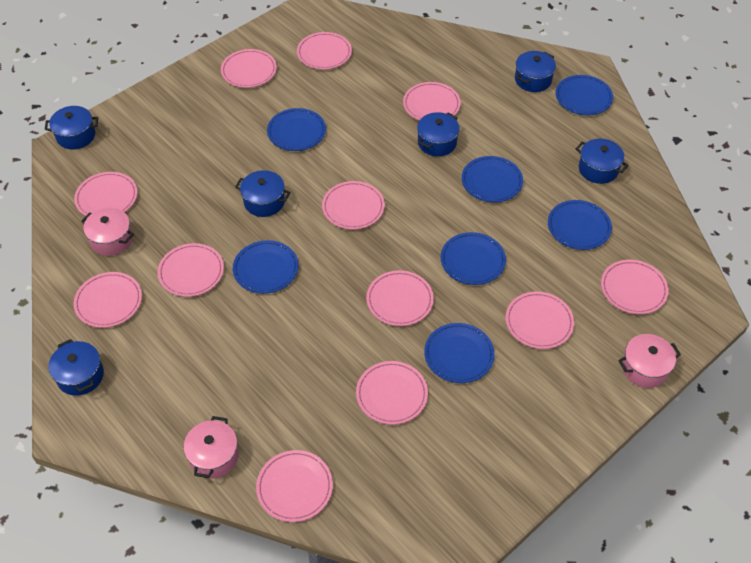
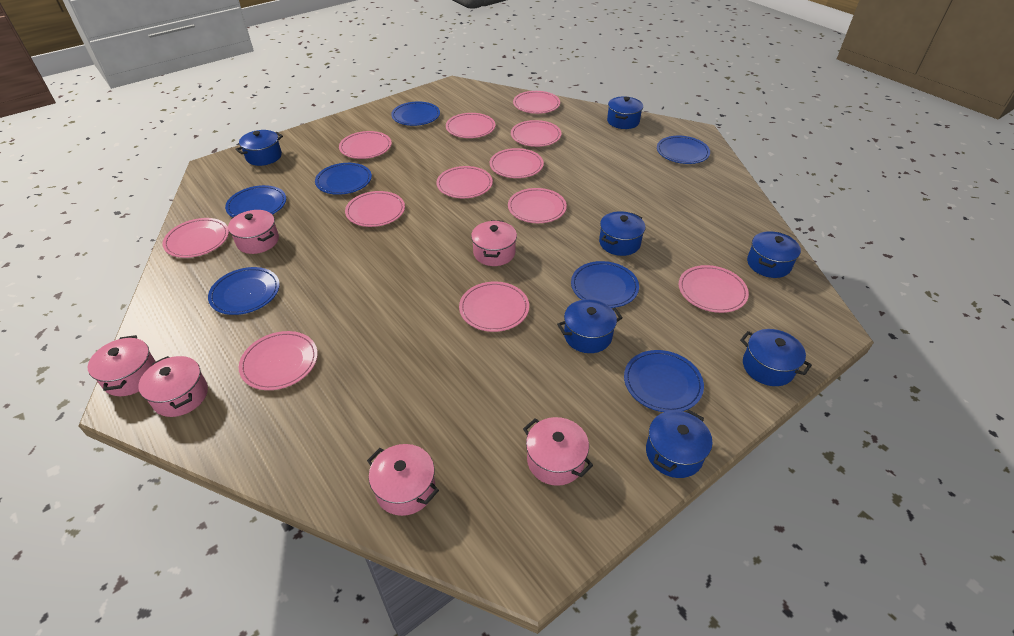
blue pot: [45,106,98,149] [48,339,104,396] [235,170,290,217] [417,112,460,156] [515,51,556,92] [576,139,629,184] = 6 -> [235,130,283,166] [557,299,622,353] [599,211,646,256] [607,97,643,129] [646,410,712,478] [740,329,812,386] [747,231,801,278] = 7
pink pot: [81,208,134,256] [184,416,239,478] [618,334,681,388] = 3 -> [88,335,156,396] [138,356,208,417] [228,210,279,254] [367,444,439,516] [471,220,517,266] [523,417,593,486] = 6

